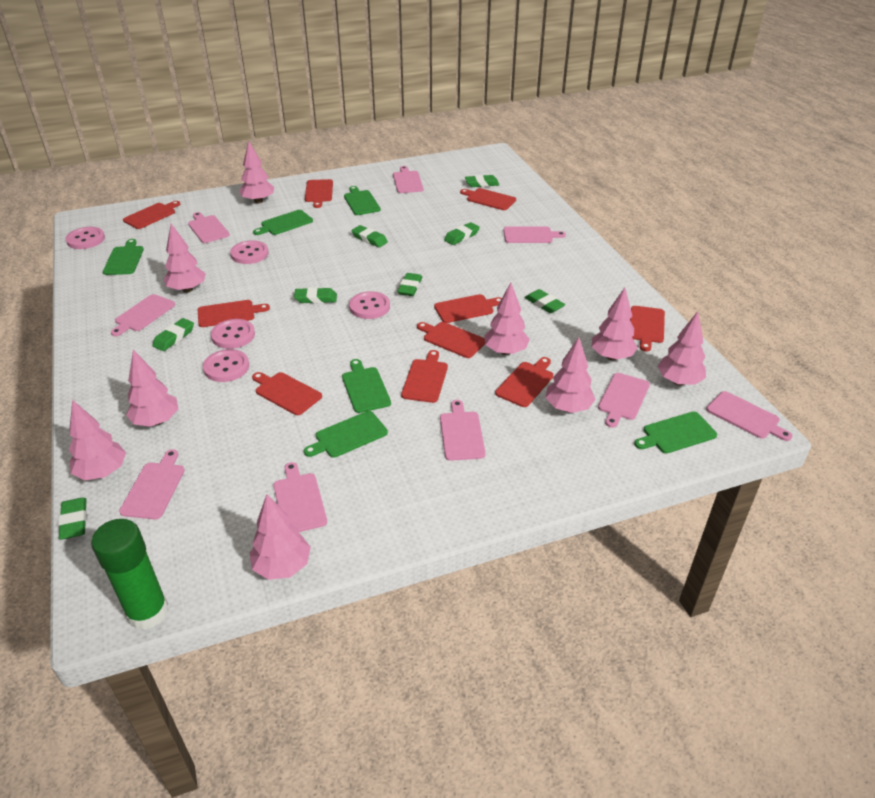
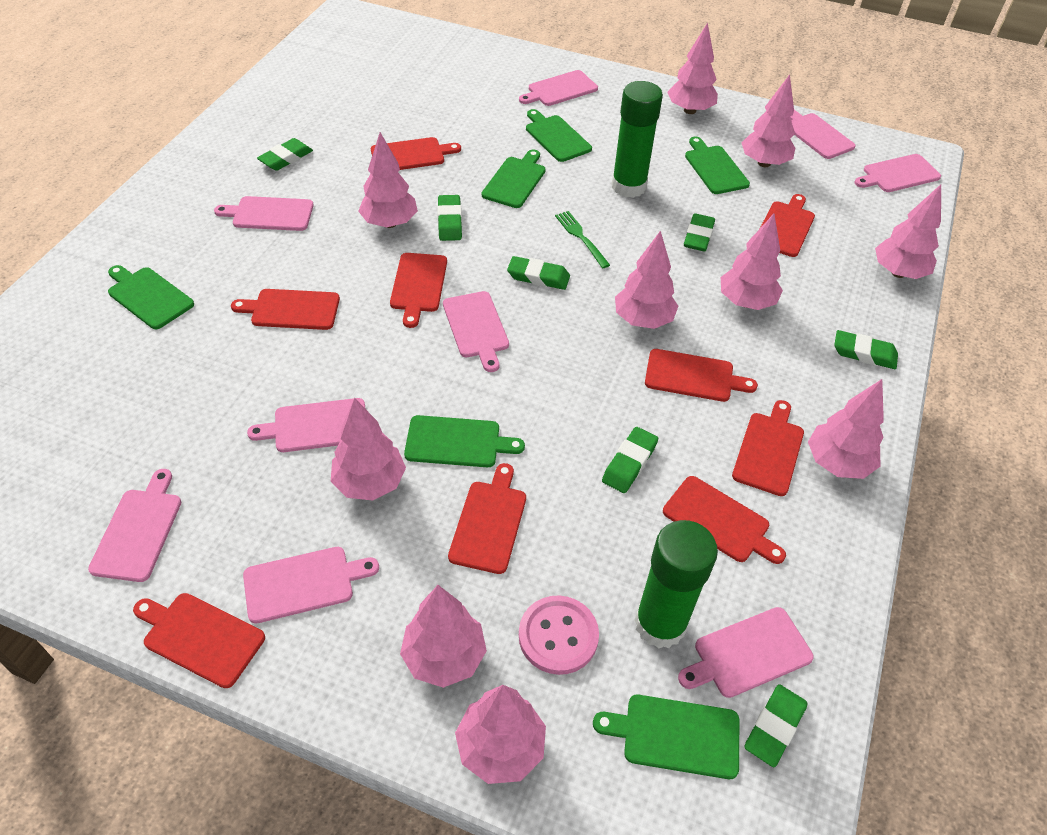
green eraser: [58,497,87,539] [152,318,194,351] [294,287,337,303] [351,225,388,248] [397,273,422,296] [444,222,480,245] [465,175,499,187] [525,289,565,313] = 8 -> [257,138,313,171] [437,195,462,241] [507,256,570,290] [602,427,658,493] [684,213,715,251] [744,684,808,767] [834,330,898,369] = 7
green fork: none = 0 -> [555,211,610,268] = 1
green glue stick: [91,519,169,630] = 1 -> [612,81,663,198] [634,520,718,648] = 2
pink button: [66,227,105,249] [203,349,249,382] [211,319,255,349] [230,240,269,264] [349,291,390,319] = 5 -> [519,595,599,675] = 1
pink tree: [69,400,126,480] [126,350,178,427] [164,224,206,293] [239,140,274,204] [249,494,311,580] [484,283,530,355] [545,337,596,413] [592,288,638,360] [658,311,706,386] = 9 -> [331,398,406,501] [358,132,418,228] [400,585,487,688] [455,685,546,784] [615,230,678,329] [667,22,718,114] [721,214,783,310] [741,75,795,167] [808,379,884,479] [875,184,941,279] = 10
red cutting board: [123,201,180,229] [198,300,270,327] [252,372,322,415] [305,179,333,208] [401,350,448,403] [417,322,485,358] [434,294,502,323] [460,188,516,210] [495,357,553,407] [630,306,665,352] = 10 -> [133,593,265,688] [231,289,340,330] [371,137,461,170] [390,253,447,328] [448,463,526,574] [645,349,758,402] [663,476,786,564] [732,400,804,496] [760,194,815,257] = 9

